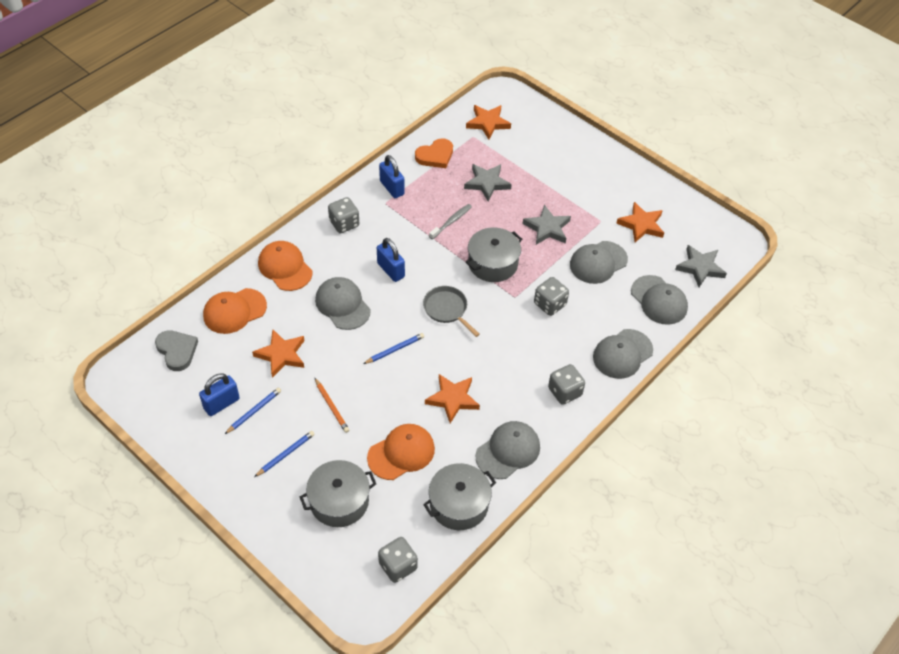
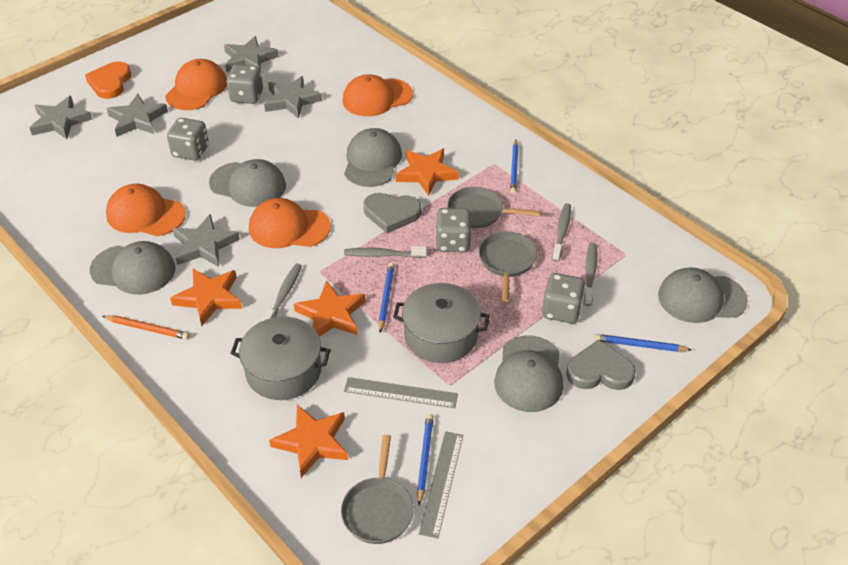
blue padlock: [199,373,240,416] [377,238,405,282] [379,155,405,198] = 3 -> none = 0
blue pencil: [225,388,281,434] [254,431,315,477] [363,333,424,364] = 3 -> [378,263,395,333] [417,414,434,506] [510,140,519,194] [594,334,692,352] = 4
grey heart: [155,330,198,371] = 1 -> [364,193,421,233] [566,340,636,390] = 2
grey pan: [423,286,480,337] = 1 -> [341,435,414,544] [447,187,541,228] [479,232,537,302] = 3
grey pot: [300,460,376,527] [423,463,496,530] [466,227,522,282] = 3 -> [230,317,331,400] [393,283,490,363] = 2
grey ruler: none = 0 -> [344,377,458,408] [419,431,463,539] = 2
grey star: [464,164,512,201] [523,205,571,245] [675,245,727,287] = 3 -> [30,96,92,139] [106,94,168,137] [172,214,240,267] [224,36,279,72] [264,76,322,119] = 5
grey toothbrush: [429,204,472,240] = 1 -> [263,263,302,321] [344,246,427,258] [552,203,571,262] [584,243,597,306] = 4
orange cap: [203,288,267,334] [258,241,313,291] [367,424,435,480] = 3 -> [106,184,186,236] [165,59,227,110] [249,198,331,248] [343,74,413,116] = 4

